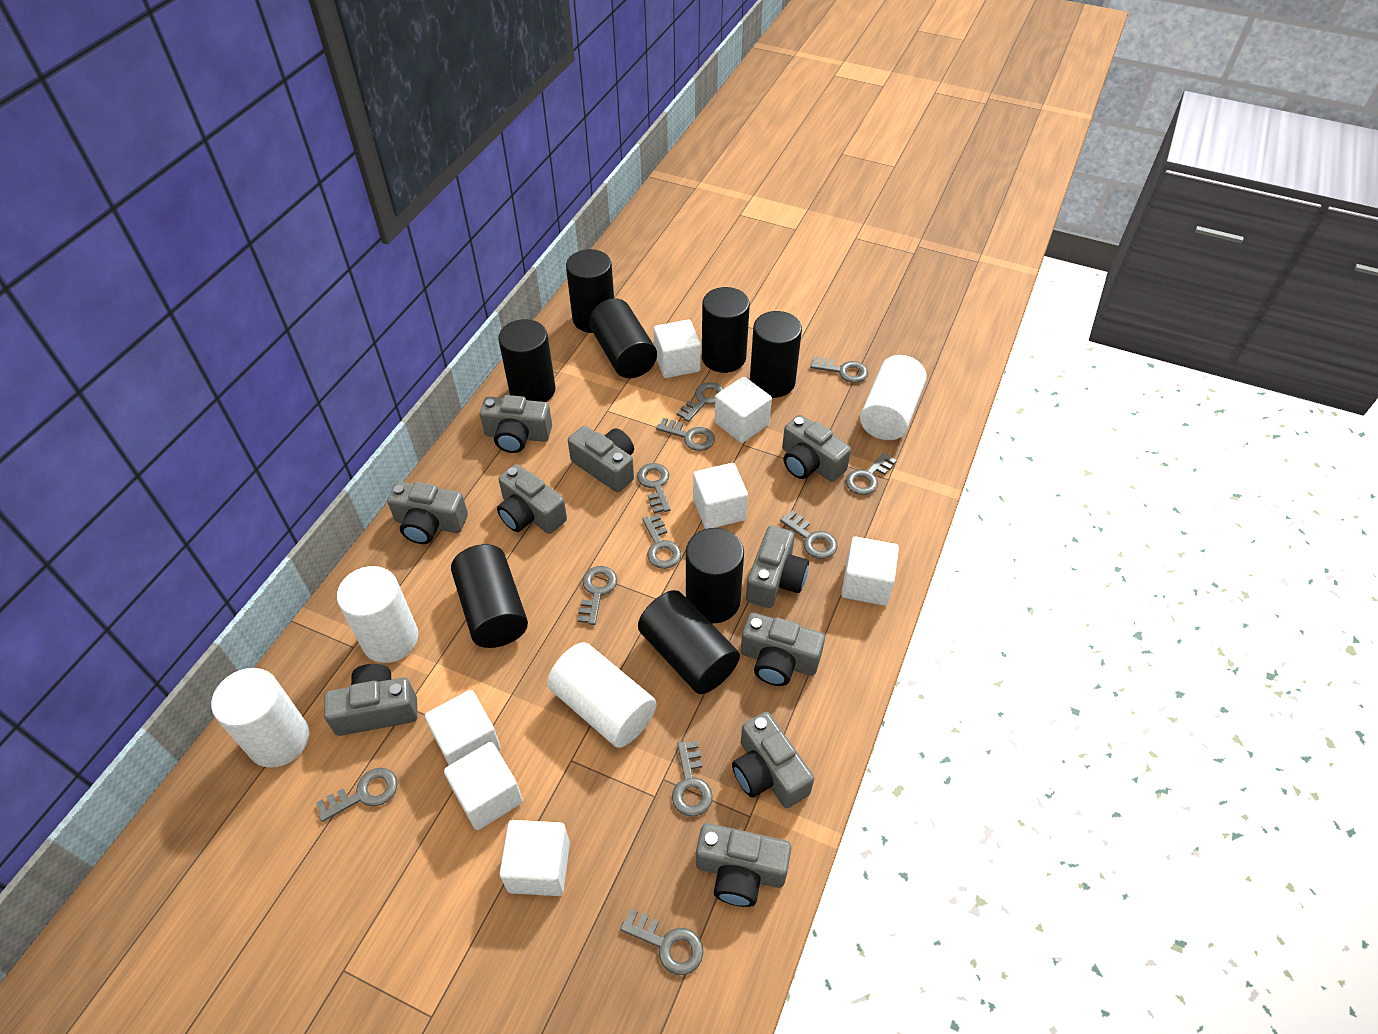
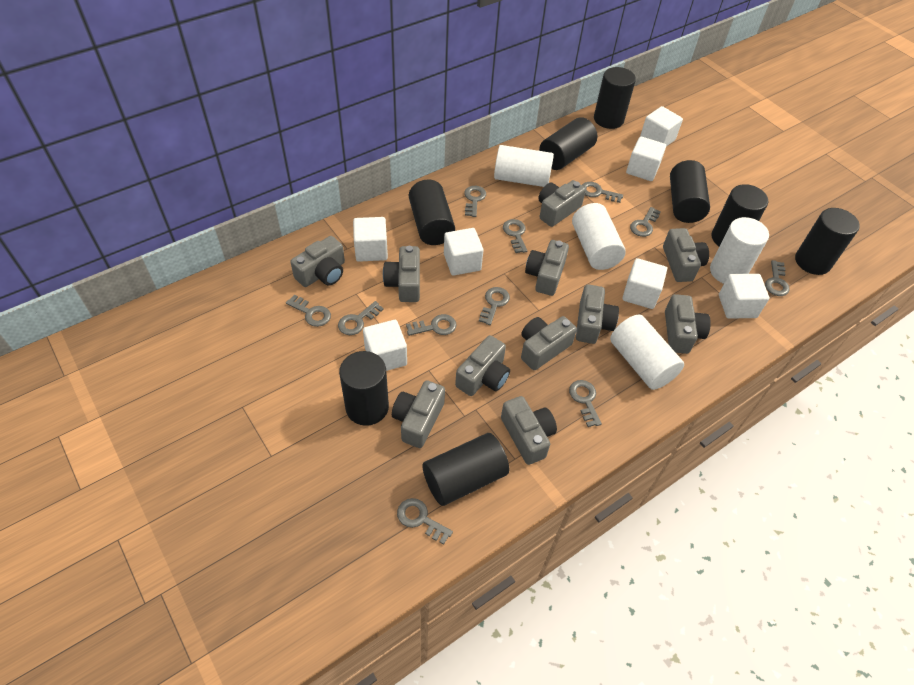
grey camera: [324,664,418,736] [387,482,468,544] [480,395,552,453] [497,464,567,534] [568,426,634,492] [696,823,791,907] [732,712,814,808] [741,613,825,686] [746,526,809,608] [782,415,851,482] = 10 -> [290,236,345,287] [383,246,420,302] [392,380,445,448] [455,335,510,396] [501,396,557,465] [521,316,577,370] [525,240,569,296] [538,180,586,227] [576,284,619,344] [663,228,709,282] [665,294,711,354] = 11

